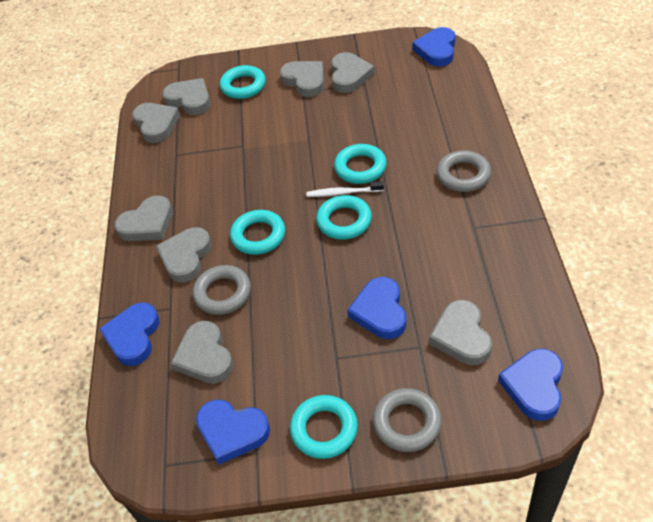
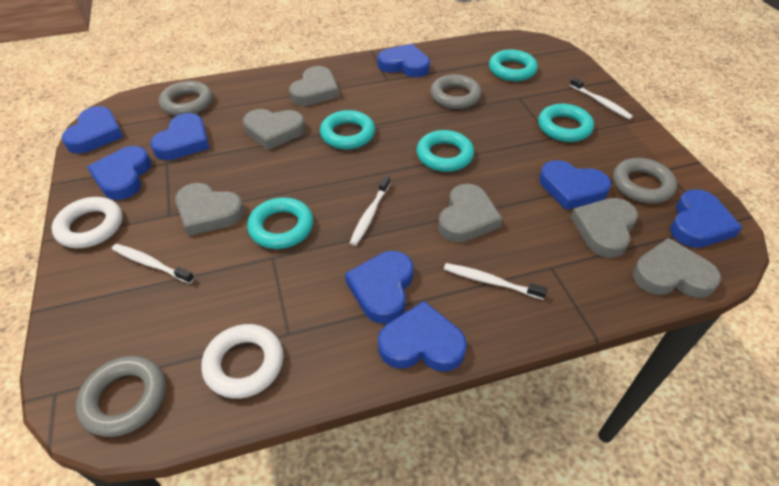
blue heart: [99,302,159,366] [196,400,270,465] [347,277,406,339] [412,27,456,67] [498,349,563,421] = 5 -> [62,106,123,153] [87,146,151,200] [150,113,209,160] [345,251,413,324] [377,44,430,77] [378,301,467,372] [539,160,611,210] [670,189,742,248] = 8
grey heart: [115,195,173,241] [132,103,180,143] [156,227,212,282] [162,78,210,115] [171,321,233,384] [280,61,324,97] [331,52,374,93] [429,300,492,365] = 8 -> [175,183,244,236] [243,109,305,150] [289,66,339,106] [438,184,503,242] [570,198,638,258] [633,238,721,298] = 6
grey ring: [193,265,251,315] [373,388,442,452] [436,151,491,192] = 3 -> [76,356,166,437] [159,81,212,116] [430,74,482,109] [613,158,677,203] = 4
white ring: none = 0 -> [52,197,123,248] [201,324,283,399] = 2
white toothbrush: [306,181,384,197] = 1 -> [112,244,194,284] [350,176,390,246] [444,263,548,300] [570,77,633,120] = 4

